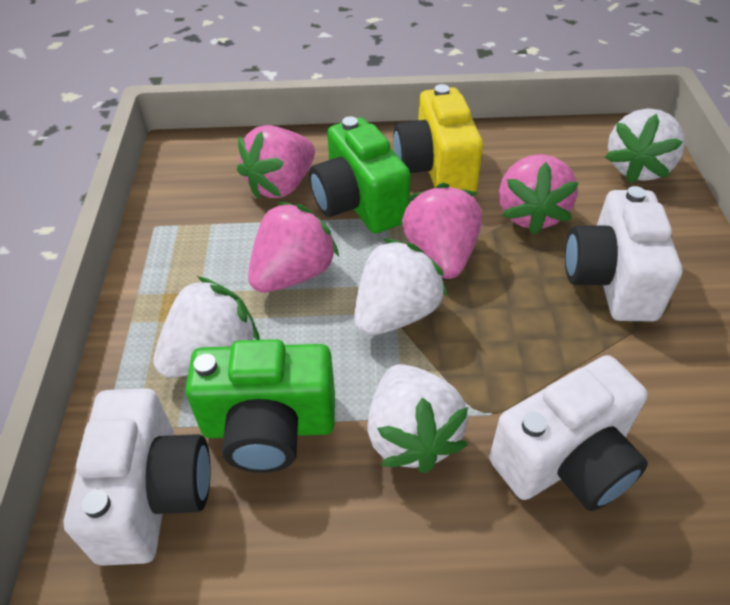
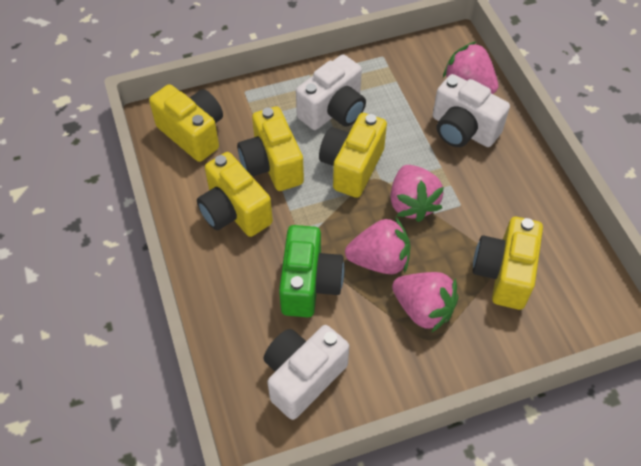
green camera: [185,339,335,473] [309,116,411,233] = 2 -> [279,225,344,317] = 1
white strawberry: [154,276,260,378] [354,238,447,336] [367,364,468,473] [605,108,685,183] = 4 -> none = 0
yellow camera: [393,84,483,192] = 1 -> [149,84,223,162] [197,152,273,237] [237,106,304,191] [319,113,387,198] [473,217,543,310] = 5

